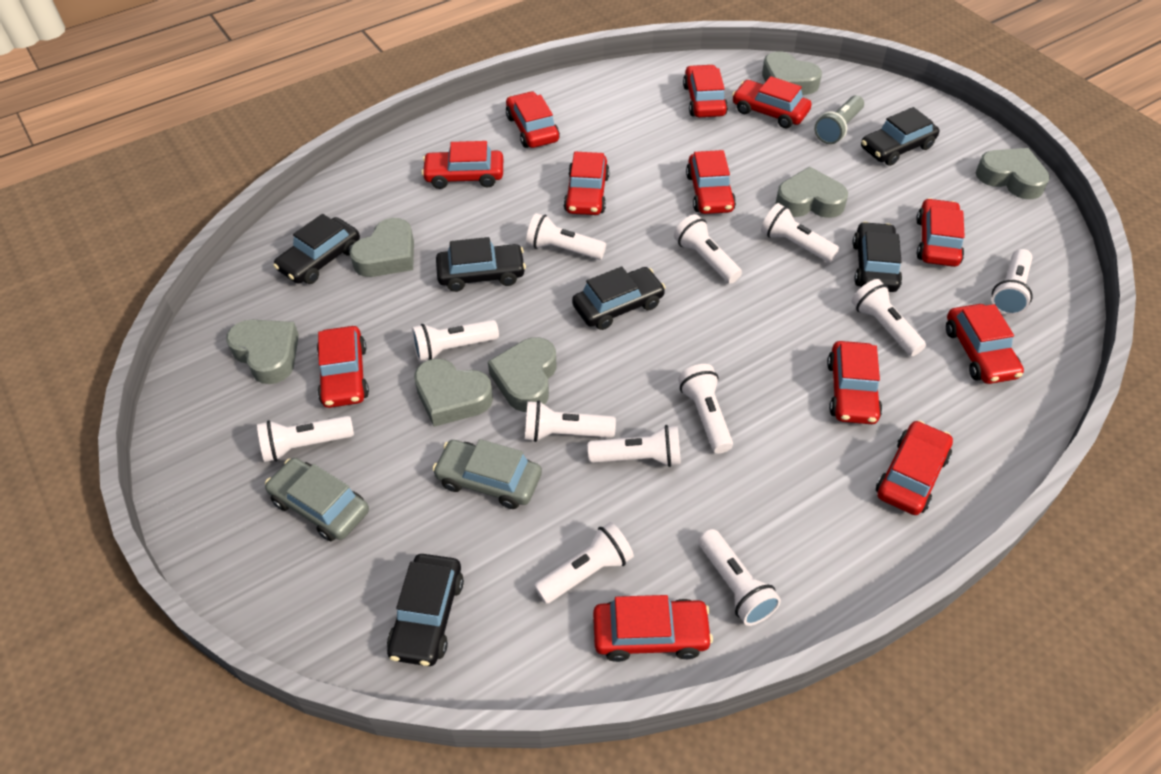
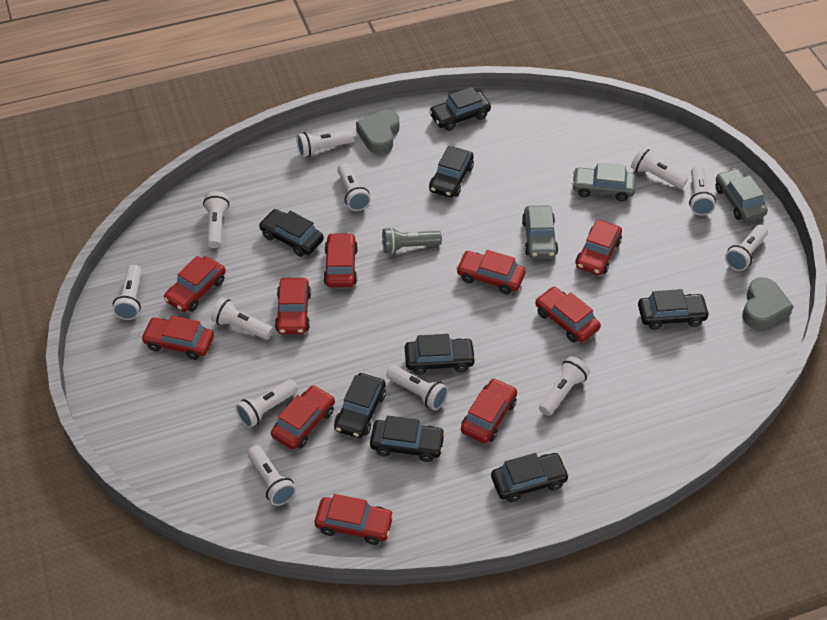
black car: [273,214,360,284] [387,554,464,666] [436,237,526,292] [572,266,666,330] [852,222,902,292] [861,107,939,166] = 6 -> [259,209,324,257] [334,373,386,438] [370,416,446,462] [405,334,476,375] [429,87,491,131] [429,146,474,198] [491,453,569,502] [638,289,710,330] = 8
grey car: [265,458,369,541] [432,439,542,509] = 2 -> [522,205,558,258] [572,163,636,201] [716,168,768,221] = 3
grey heart: [226,320,299,384] [349,218,414,277] [414,358,493,427] [488,337,557,412] [762,51,822,95] [775,167,848,218] [976,148,1050,199] = 7 -> [356,110,399,154] [742,277,794,329] = 2
red car: [317,326,369,408] [421,141,503,189] [506,91,560,148] [564,152,610,215] [593,595,713,662] [683,64,728,117] [686,150,736,214] [732,76,812,128] [827,341,882,424] [876,420,953,515] [916,198,965,267] [946,304,1024,384] = 12 -> [141,315,214,360] [164,256,226,312] [271,385,335,450] [275,278,311,334] [315,494,394,545] [323,233,358,288] [456,250,526,294] [461,378,517,444] [535,287,601,343] [575,220,622,275] = 10

